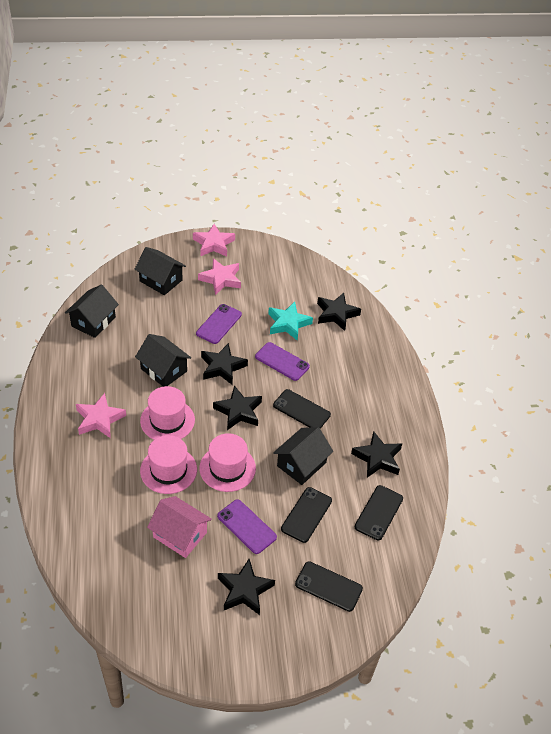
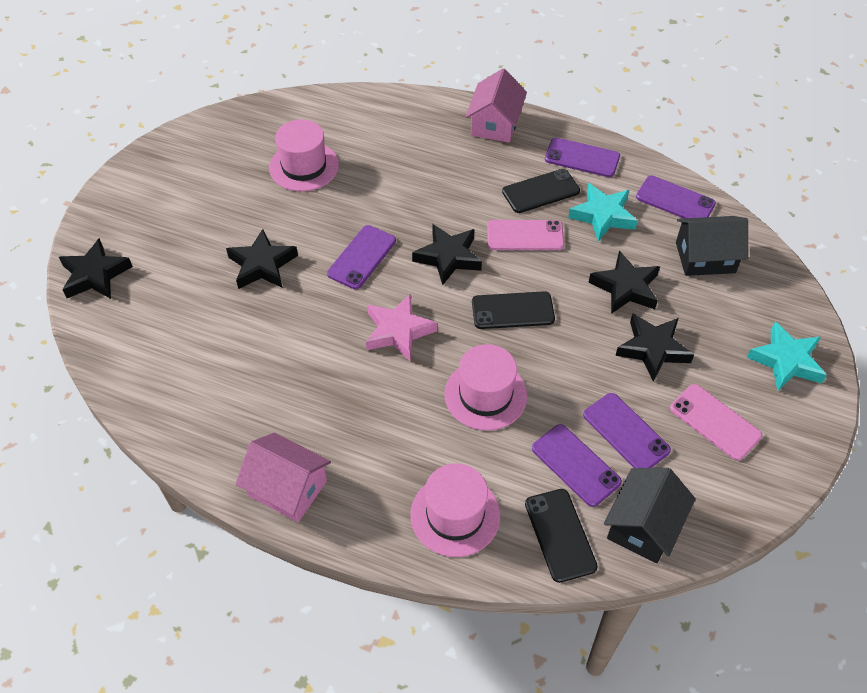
black house: [65,285,119,338] [135,247,186,295] [135,334,191,387] [273,427,333,485] = 4 -> [604,468,695,563] [676,216,748,276] = 2
black phone: [273,389,331,429] [281,487,332,543] [295,561,363,612] [355,485,403,540] = 4 -> [472,291,555,329] [502,169,580,213] [525,489,598,583] = 3
pink house: [147,496,212,558] = 1 -> [236,433,331,522] [466,69,527,143] = 2
pink phone: none = 0 -> [487,220,564,250] [670,384,762,461] = 2
pink star: [76,393,126,438] [193,224,235,257] [198,259,241,295] = 3 -> [366,294,437,361] = 1
purple phone: [196,304,242,344] [217,499,277,554] [255,342,310,381] = 3 -> [327,225,396,289] [532,424,622,507] [545,138,620,177] [583,393,671,468] [636,176,716,218] = 5
turquoise star: [268,302,313,340] = 1 -> [568,183,638,242] [747,322,827,391] = 2

